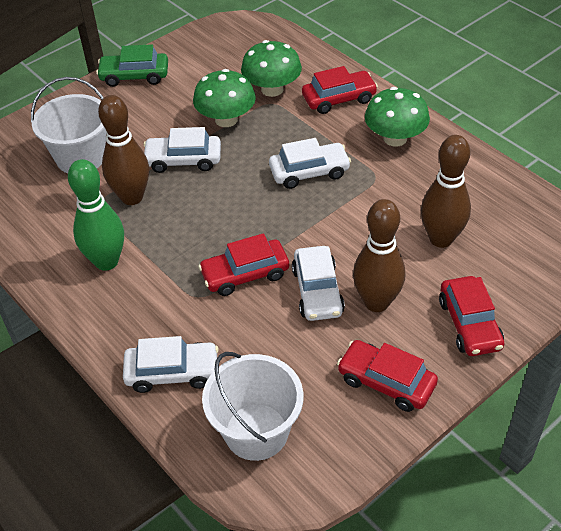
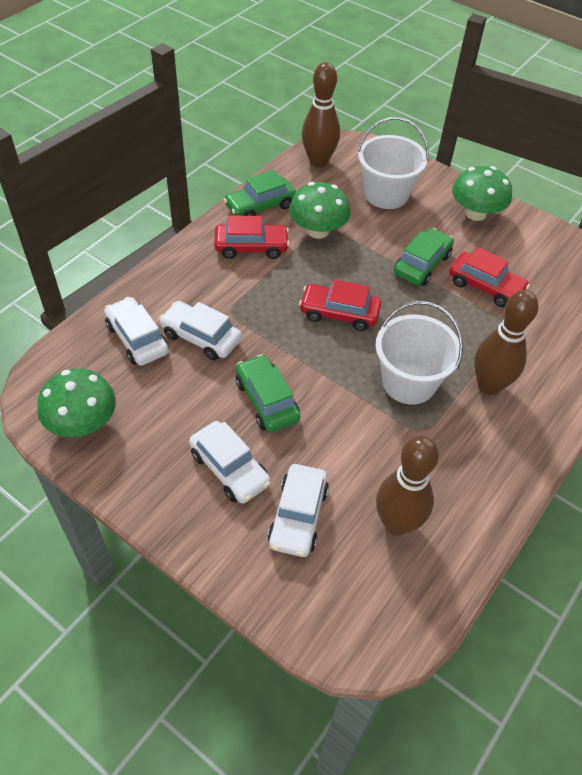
green bowling pin: [68,159,124,271] = 1 -> none = 0
green car: [96,44,168,87] = 1 -> [223,170,296,216] [236,354,300,432] [394,228,454,286] = 3
red car: [198,233,289,296] [302,66,378,114] [337,340,438,412] [439,276,504,356] = 4 -> [214,216,290,259] [299,280,381,331] [449,247,530,307] = 3

